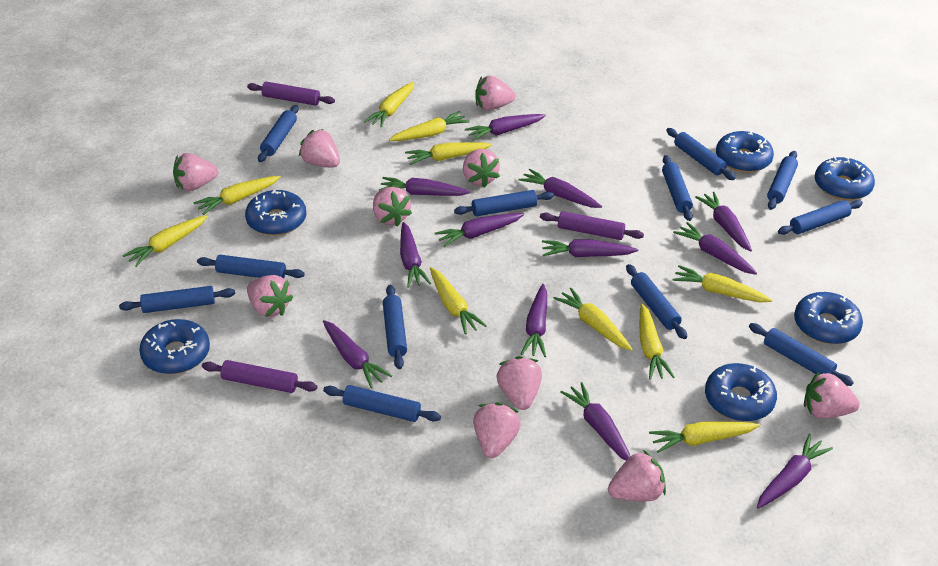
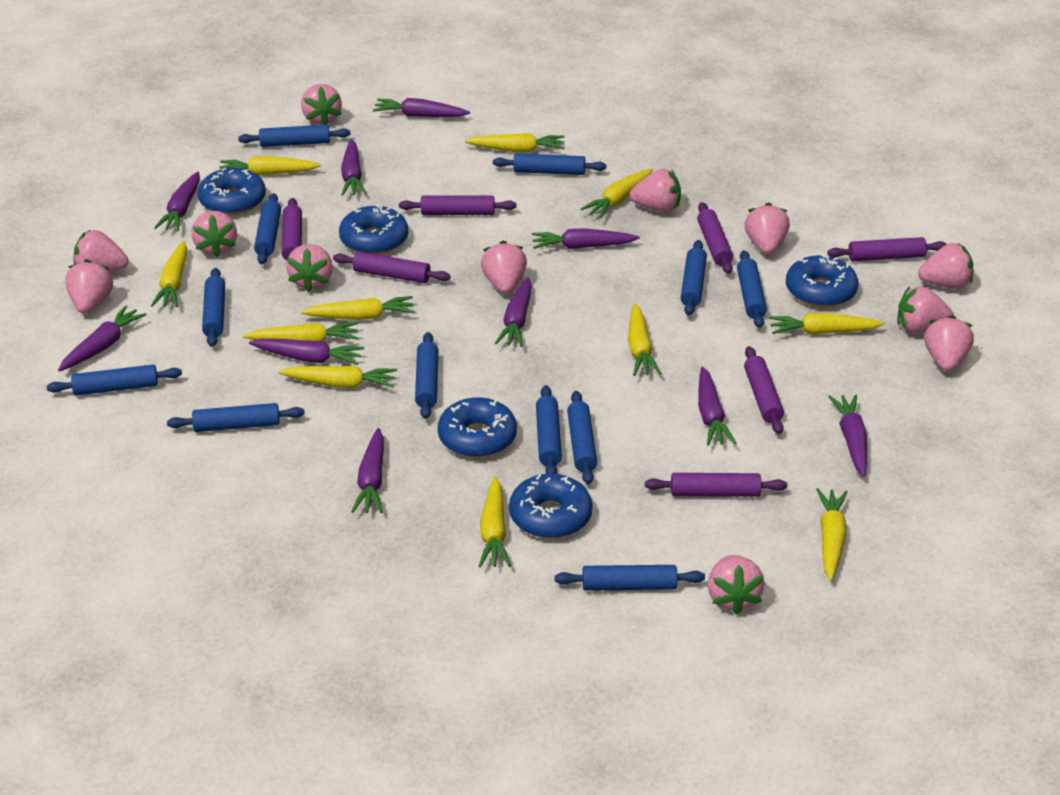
blue donut: [139,319,210,374] [245,190,306,236] [705,363,777,421] [716,131,774,173] [794,292,863,344] [815,156,875,200] = 6 -> [198,167,266,215] [339,205,408,255] [438,397,517,458] [509,474,593,539] [786,254,858,308] = 5
pink strawberry: [173,153,218,191] [247,275,293,317] [299,129,340,168] [373,187,412,227] [463,149,500,188] [473,402,521,458] [475,75,516,111] [496,356,542,410] [608,450,666,501] [804,371,860,419] = 10 -> [65,259,113,314] [73,230,128,273] [191,211,237,257] [286,244,333,292] [301,84,342,125] [481,240,527,294] [630,169,681,213] [707,555,765,615] [745,203,790,254] [898,286,954,333] [918,243,973,289] [924,315,974,372] = 12
purple carrot: [323,320,392,388] [379,177,470,196] [400,222,431,288] [435,213,524,247] [465,114,546,141] [518,169,602,208] [521,284,547,357] [542,239,638,257] [560,382,631,461] [673,222,757,275] [695,192,752,252] [757,434,833,509] = 12 -> [58,306,147,372] [154,172,200,231] [249,339,364,365] [341,139,367,196] [351,428,384,513] [373,98,470,117] [495,277,532,347] [532,228,640,249] [698,367,736,446] [828,394,867,477] = 10
purple rolling pin: [202,360,317,393] [247,82,335,106] [540,211,644,240] = 3 -> [282,198,302,264] [333,251,451,283] [399,196,516,215] [645,473,787,497] [697,202,733,274] [744,346,784,434] [827,237,947,261] = 7
yellow carrot: [122,215,208,267] [193,176,281,215] [364,82,414,127] [389,111,470,141] [405,142,492,165] [430,267,487,335] [553,288,633,351] [640,303,675,380] [649,421,760,453] [672,265,772,302] = 10 -> [151,241,187,307] [219,156,321,175] [243,322,359,341] [279,366,397,388] [301,296,415,320] [465,133,565,152] [479,477,511,567] [581,168,653,219] [628,304,662,376] [769,313,885,335] [816,488,848,581] = 11

